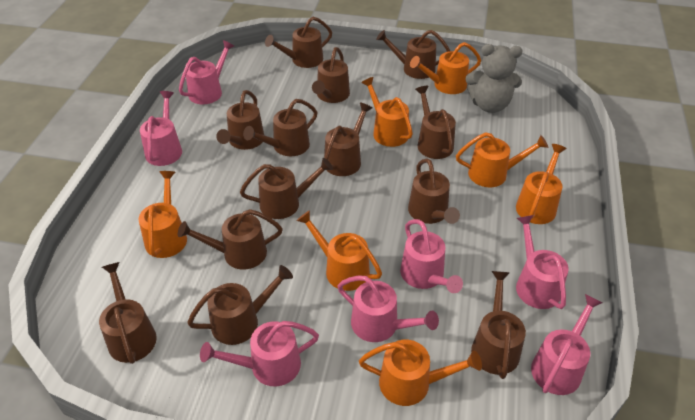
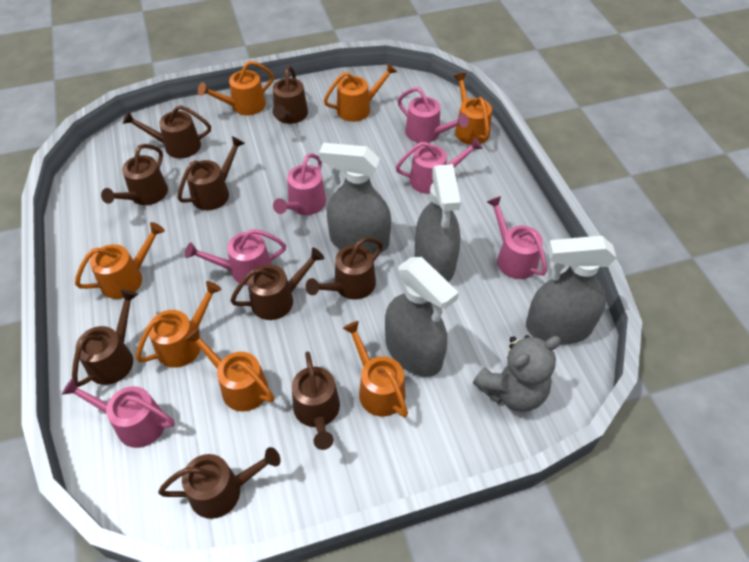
brown watering can: [99,262,157,364] [178,209,283,270] [187,265,293,345] [216,90,264,150] [240,158,333,219] [243,99,318,156] [265,17,332,68] [312,47,350,103] [324,102,372,176] [376,30,450,79] [408,159,460,224] [415,86,456,159] [471,271,526,379] = 13 -> [72,290,138,387] [101,144,168,205] [123,105,211,158] [158,447,281,519] [177,136,245,210] [230,248,324,320] [272,66,308,124] [292,351,340,450] [306,237,383,299] = 9
grey spray bottle: none = 0 -> [319,143,391,255] [385,257,459,377] [415,164,461,282] [526,236,617,345] = 4
pink watering can: [140,91,182,166] [179,40,234,104] [200,321,319,386] [337,275,439,342] [400,219,463,293] [516,215,569,309] [531,294,603,395] = 7 -> [62,378,175,448] [185,229,286,286] [273,153,326,215] [396,137,483,194] [397,87,469,143] [487,196,547,279] = 6

